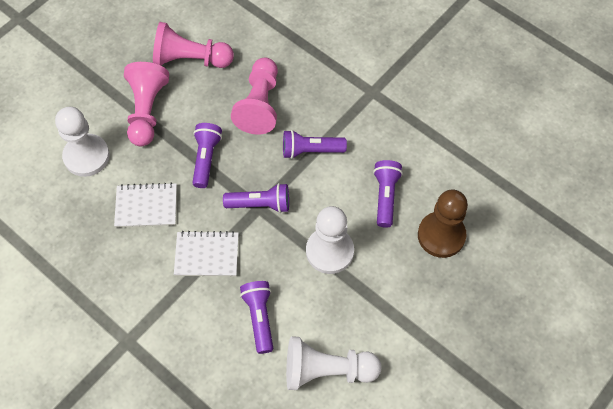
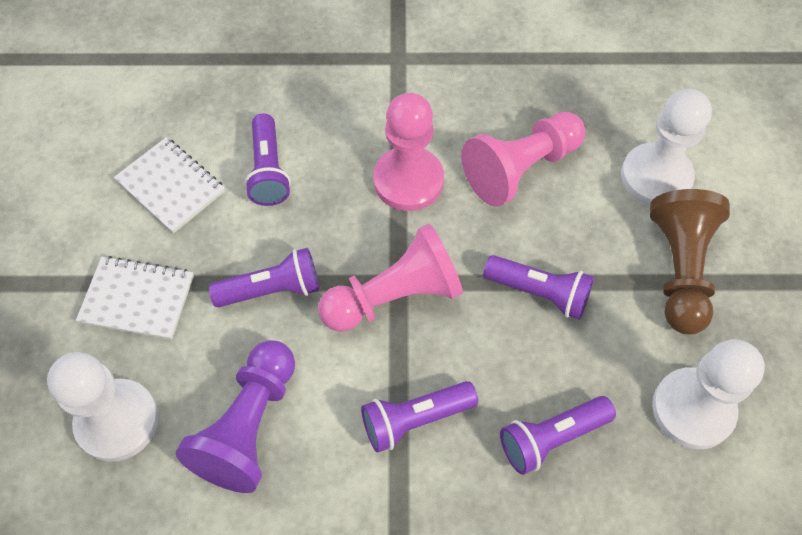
purple pawn: none = 0 -> [176,340,295,493] = 1

